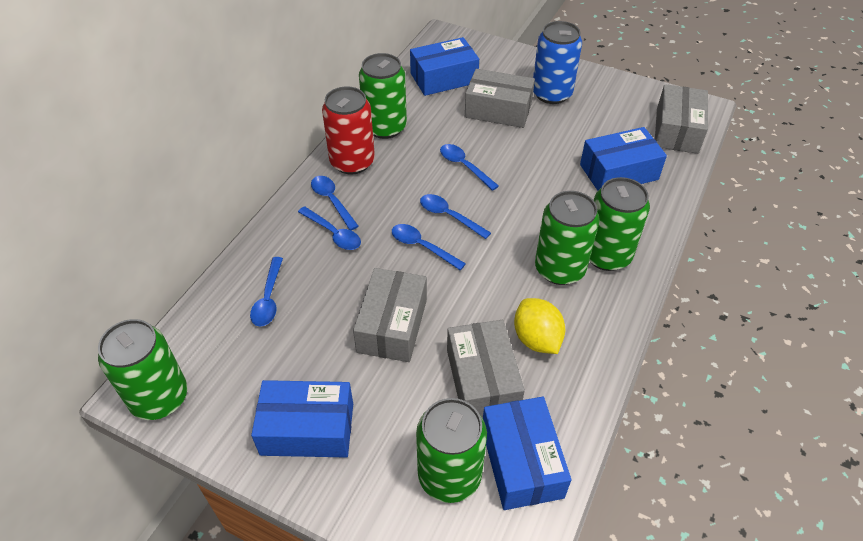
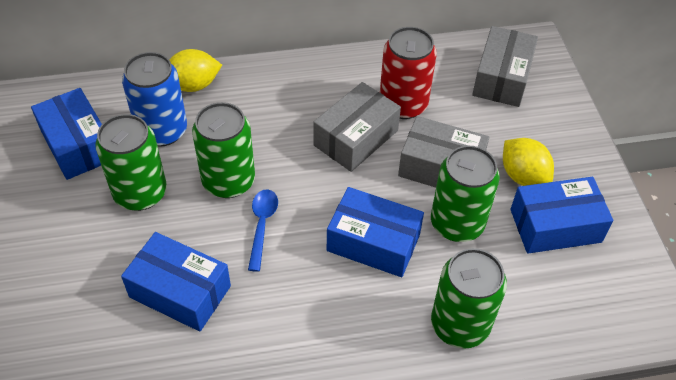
blue spoon: [250,257,283,326] [298,206,361,250] [311,176,359,230] [392,224,466,270] [420,194,491,239] [440,144,499,191] = 6 -> [248,189,278,272] = 1
green can: [98,319,187,420] [359,53,407,139] [416,398,487,503] [535,191,600,285] [589,177,650,271] = 5 -> [95,114,167,211] [192,102,255,198] [431,146,500,242] [431,248,507,349] = 4
grey box: [353,268,427,362] [447,320,525,418] [465,69,535,128] [655,84,708,154] = 4 -> [313,82,401,172] [398,116,489,187] [472,26,538,107] = 3
yellow lemon: [514,298,565,354] = 1 -> [169,49,222,92] [503,138,554,186] = 2

